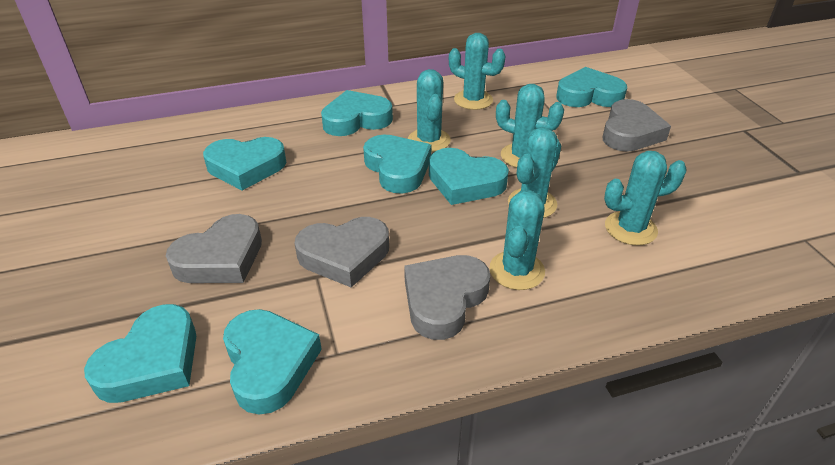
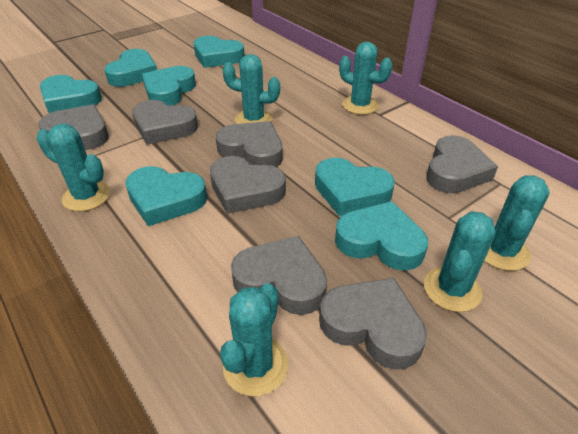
grey heart: [166,214,262,283] [295,217,389,287] [404,255,490,340] [603,99,671,152] = 4 -> [38,104,109,150] [132,100,198,145] [210,156,286,214] [216,121,283,167] [231,236,327,315] [319,278,427,370] [426,135,498,193] = 7

